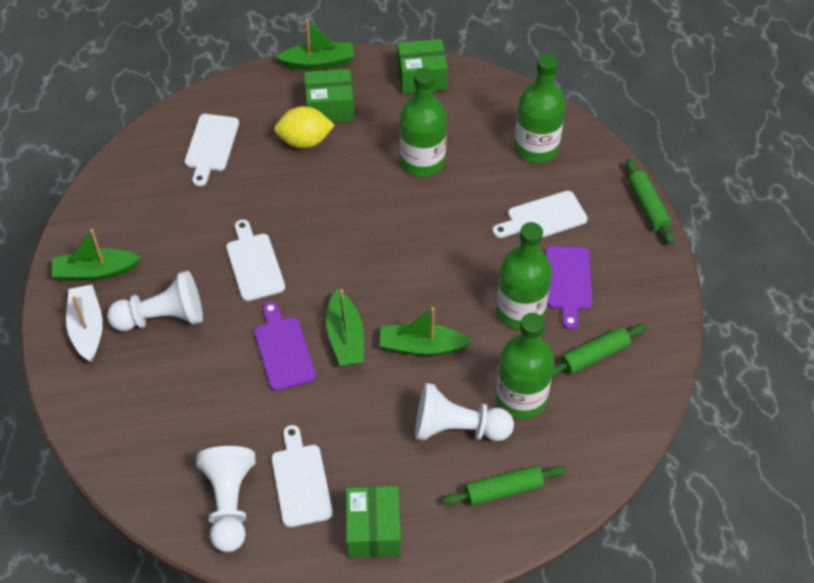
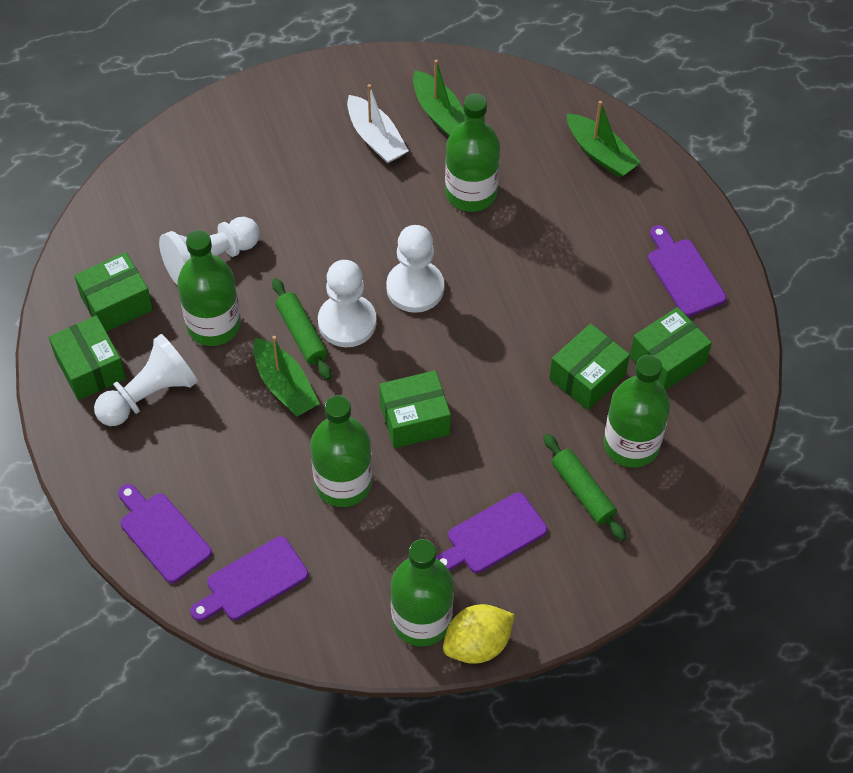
green boat: [52,229,141,281] [276,19,354,70] [326,289,364,366] [380,307,472,356] = 4 -> [253,336,320,417] [413,60,465,137] [567,101,641,177] = 3
green bottle: [400,68,447,177] [496,222,552,330] [496,313,554,419] [514,54,566,163] = 4 -> [177,230,241,346] [310,395,372,507] [391,539,454,647] [445,93,500,212] [604,355,670,468] = 5
green box: [304,69,354,122] [346,486,401,558] [397,39,448,94] = 3 -> [49,315,126,401] [74,252,153,332] [379,370,451,448] [549,323,630,410] [630,307,712,391] = 5
green rolling pin: [442,465,566,506] [552,324,647,377] [626,159,675,245] = 3 -> [272,278,331,380] [543,434,626,541] = 2
purple cutting board: [254,302,316,391] [545,246,592,330] = 2 -> [118,484,212,583] [190,536,308,621] [436,492,547,573] [648,225,726,317] = 4
white cutting board: [185,114,239,187] [226,219,285,301] [272,425,333,527] [492,191,588,238] = 4 -> none = 0
white pawn: [107,271,203,331] [196,446,255,552] [415,383,514,441] = 3 -> [94,334,198,426] [159,217,260,286] [318,260,377,347] [386,225,444,313] = 4

